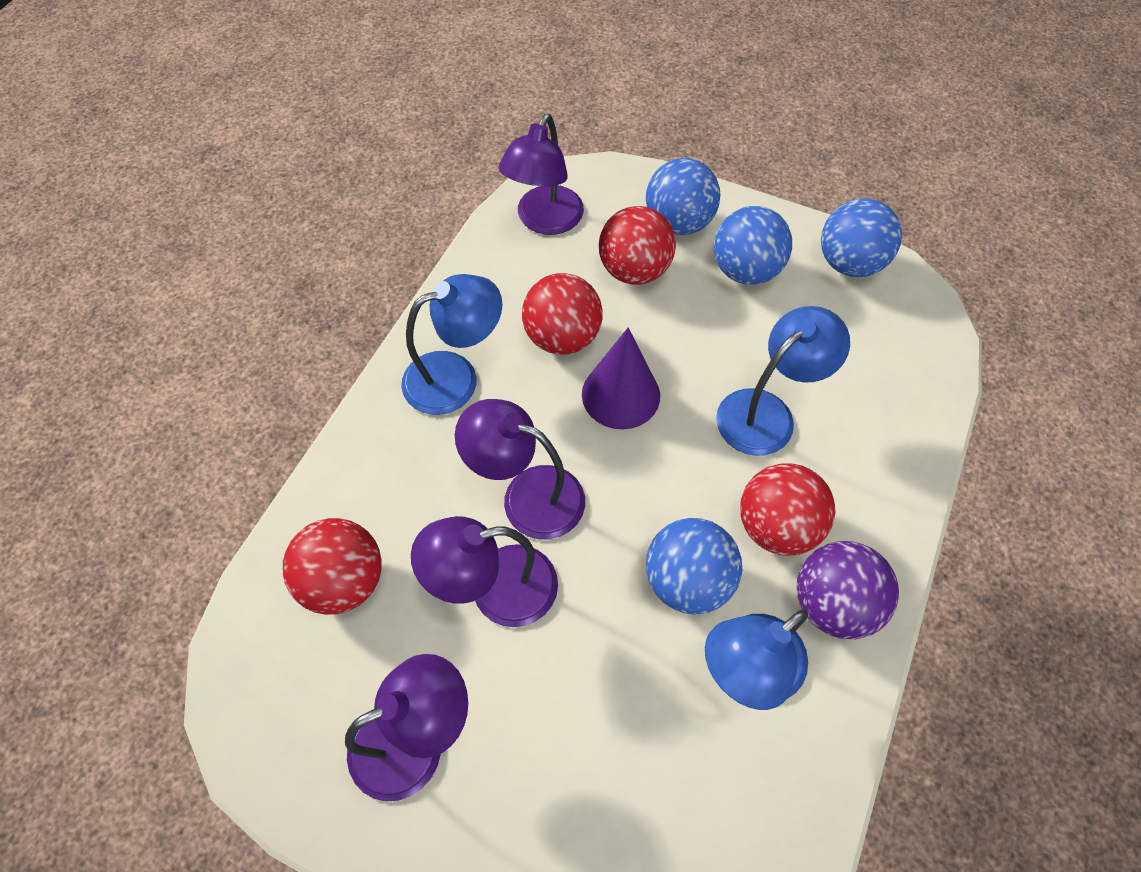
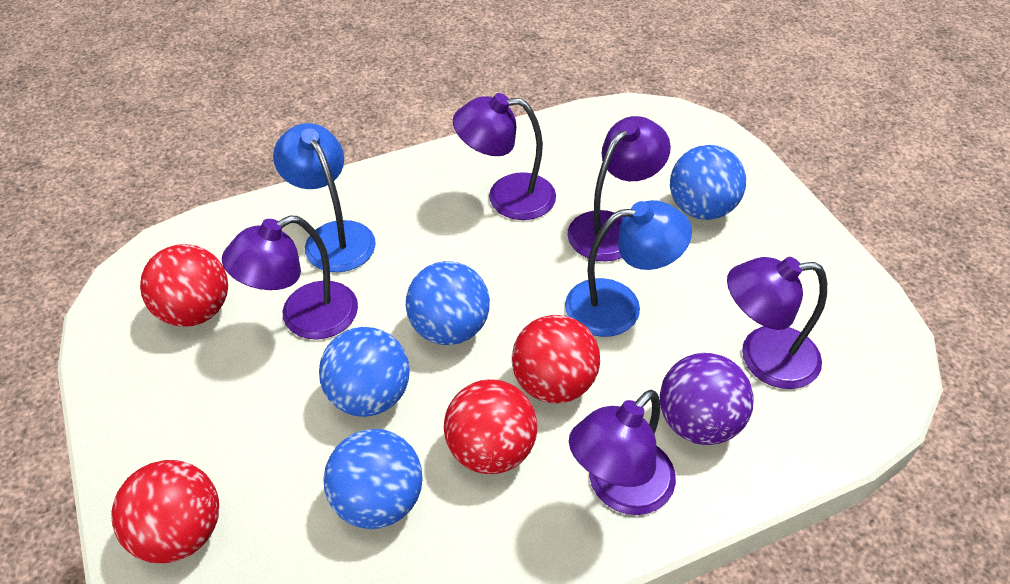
blue lamp: [401,274,502,415] [705,609,808,710] [716,306,850,456] = 3 -> [273,123,376,272] [565,200,692,337] = 2
purple cone: [582,328,660,429] = 1 -> none = 0
purple lamp: [345,654,468,802] [411,516,558,627] [455,399,585,539] [499,114,584,235] = 4 -> [222,216,358,340] [453,93,556,220] [567,116,671,262] [569,390,676,515] [727,257,827,389] = 5

